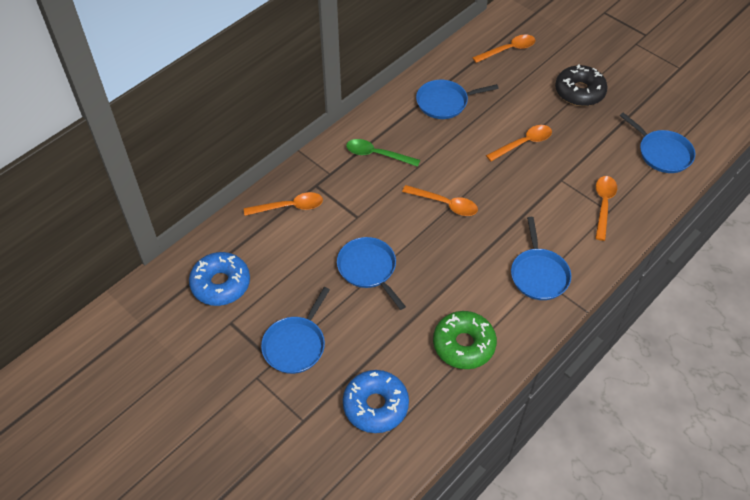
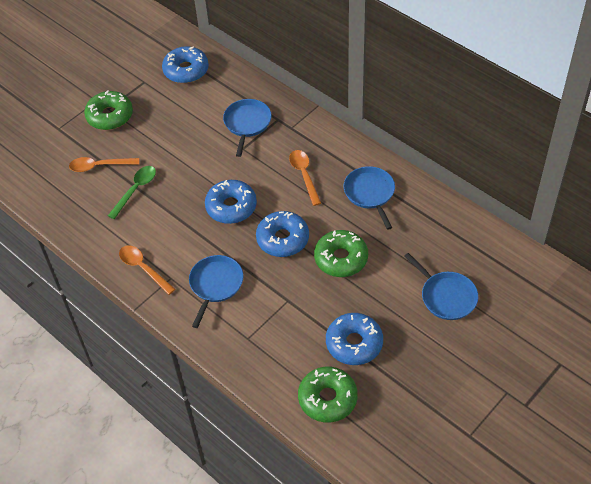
black donut: [555,64,608,106] = 1 -> none = 0
blue donut: [189,252,250,306] [343,370,409,433] = 2 -> [162,46,209,83] [205,180,257,224] [256,211,309,257] [326,313,383,365] = 4
blue pan: [261,287,330,374] [337,237,406,310] [416,80,499,119] [511,217,571,300] [620,112,695,173] = 5 -> [189,255,244,328] [223,99,272,157] [343,166,395,230] [404,253,478,320] = 4
green donut: [433,311,497,369] = 1 -> [84,90,133,130] [298,367,358,423] [314,230,368,277] = 3
orange spoon: [244,192,323,216] [402,185,478,216] [472,34,535,63] [486,125,552,161] [595,176,617,241] = 5 -> [69,157,139,172] [119,245,175,295] [289,150,321,206] = 3

